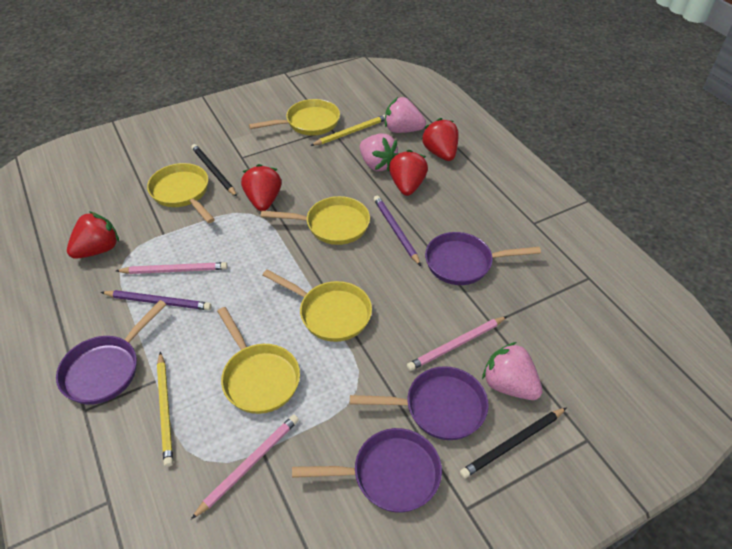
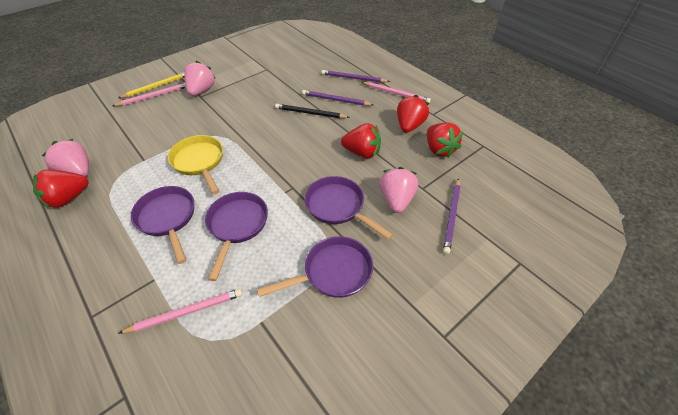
black pencil: [191,144,237,197] [460,407,567,479] = 2 -> [275,104,350,118] = 1
purple pencil: [101,290,212,310] [374,195,421,266] = 2 -> [302,90,374,106] [321,70,390,83] [443,178,460,254] = 3
yellow pan: [147,163,215,223] [217,307,300,414] [249,99,340,135] [261,196,370,245] [263,269,372,342] = 5 -> [168,135,223,195] = 1
yellow pencil: [157,352,173,467] [310,115,385,146] = 2 -> [118,72,184,98] = 1

